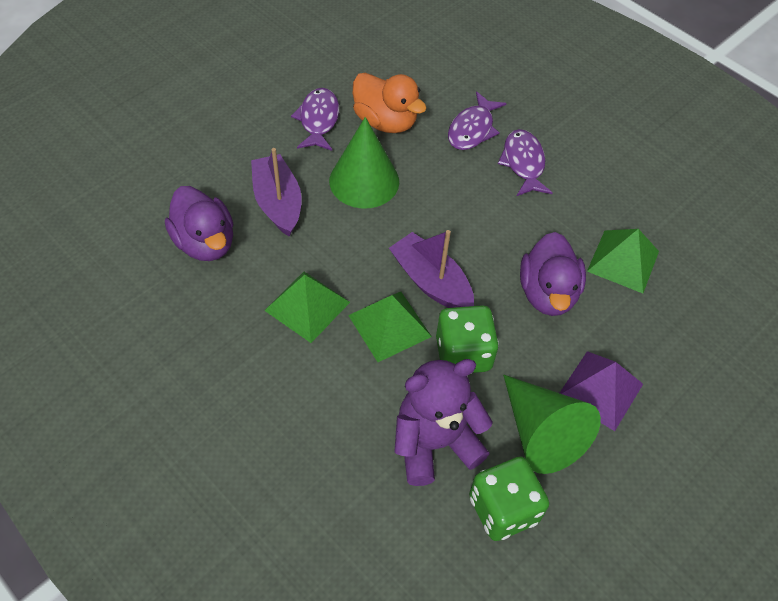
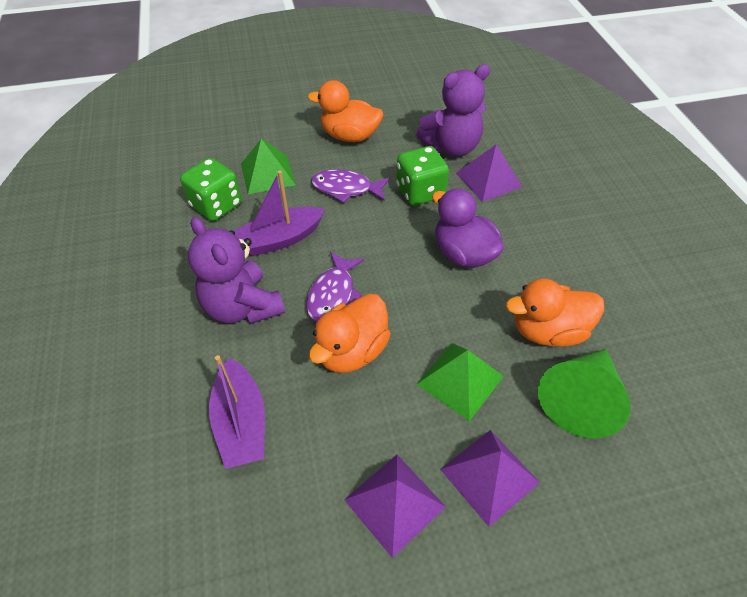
green cone: [329,117,399,208] [503,375,601,474] = 2 -> [538,349,630,438] = 1
green pyramid: [264,272,350,343] [348,292,432,362] [587,229,659,293] = 3 -> [241,139,296,194] [416,343,504,421] = 2
orange duck: [353,73,427,133] = 1 -> [308,80,383,142] [309,294,391,373] [506,278,604,347] = 3
purple duck: [165,186,234,261] [520,232,586,316] = 2 -> [432,188,504,268] = 1
purple fish: [291,88,339,151] [448,91,507,150] [498,129,552,196] = 3 -> [306,251,364,322] [311,169,390,203] = 2
purple pyramid: [560,351,643,431] = 1 -> [344,455,446,558] [440,430,540,527] [456,145,522,202] = 3
purple teddy bear: [394,359,493,486] = 1 -> [188,217,285,324] [416,64,490,157] = 2

